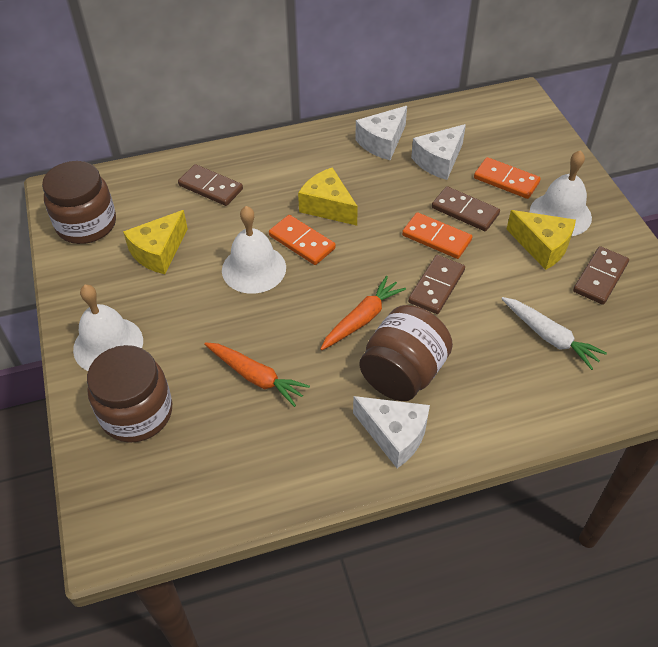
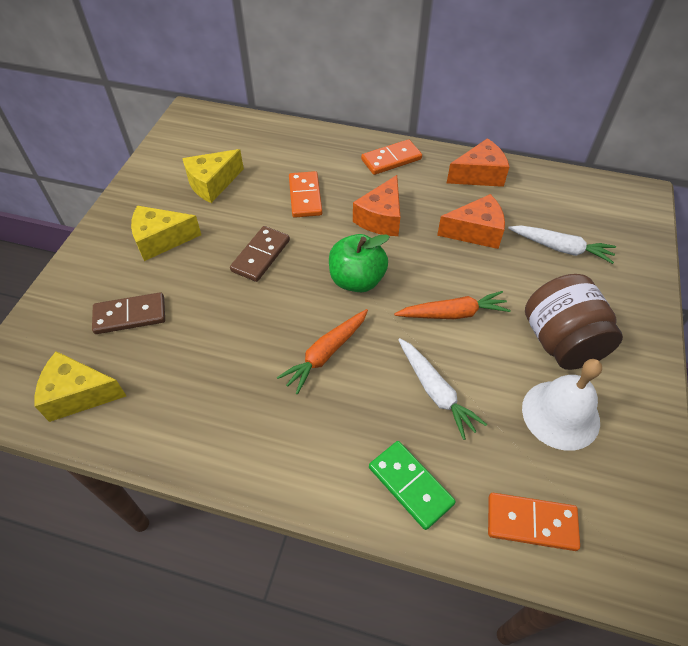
brown domino: [178,164,243,206] [408,255,465,314] [432,186,500,231] [573,246,629,305] = 4 -> [92,292,165,334] [230,226,290,282] = 2
brown jar: [42,161,116,244] [87,345,172,443] [359,305,453,401] = 3 -> [525,274,623,370] = 1
green apple: none = 0 -> [329,234,390,292] = 1
green domino: none = 0 -> [369,441,456,530] = 1
orange cheese: none = 0 -> [353,175,400,236] [437,194,505,249] [447,138,509,187] = 3
white bell: [73,285,143,371] [222,206,286,294] [530,150,592,236] = 3 -> [522,359,602,451] = 1
white carrot: [501,297,607,370] = 1 -> [398,338,487,440] [508,225,616,264] = 2
white cheese: [353,396,430,468] [355,106,407,160] [411,124,466,180] = 3 -> none = 0

